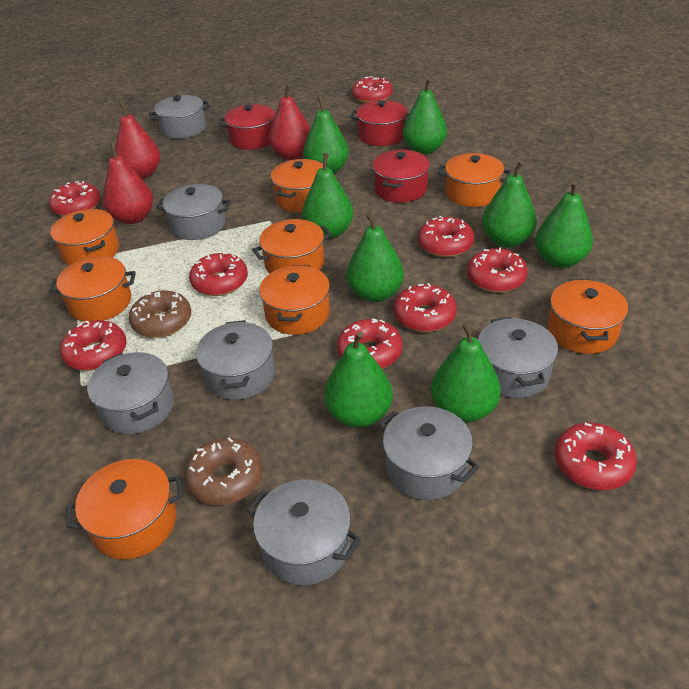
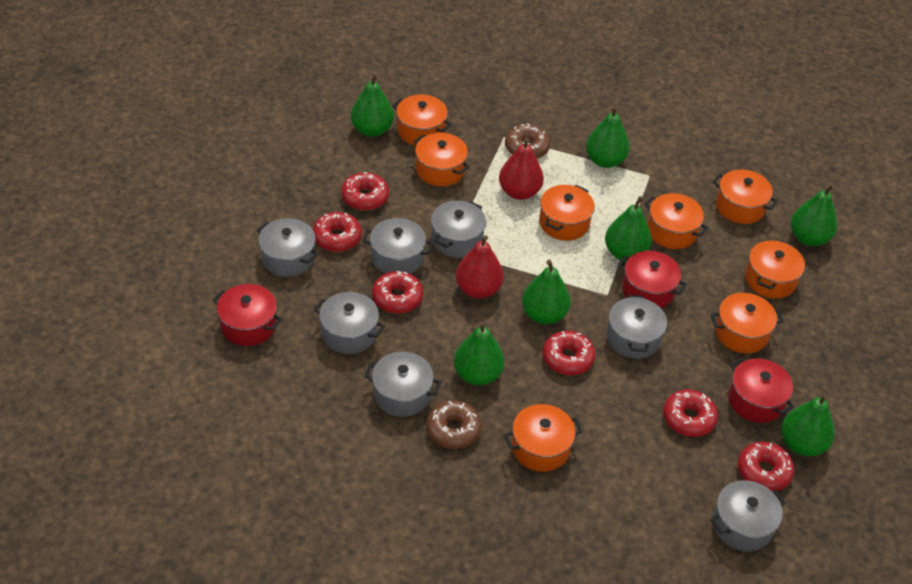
green pear: [302,153,353,239] [303,96,349,174] [324,331,393,428] [347,212,404,302] [403,78,447,154] [431,322,501,423] [482,160,537,248] [535,180,593,268] = 8 -> [351,74,394,137] [454,321,505,385] [522,260,571,324] [586,106,630,168] [605,196,652,262] [781,394,835,456] [791,184,837,246] = 7
red donut: [49,181,100,216] [60,320,127,371] [189,252,248,296] [337,318,403,369] [352,76,393,103] [394,283,457,332] [418,216,474,257] [467,247,528,293] [555,423,637,490] = 9 -> [313,212,362,252] [341,172,389,210] [372,271,423,313] [543,331,595,375] [663,389,718,437] [738,442,794,491] = 6
red pear: [103,142,153,224] [115,102,160,179] [269,84,310,160] = 3 -> [456,236,504,299] [499,138,544,200] = 2

